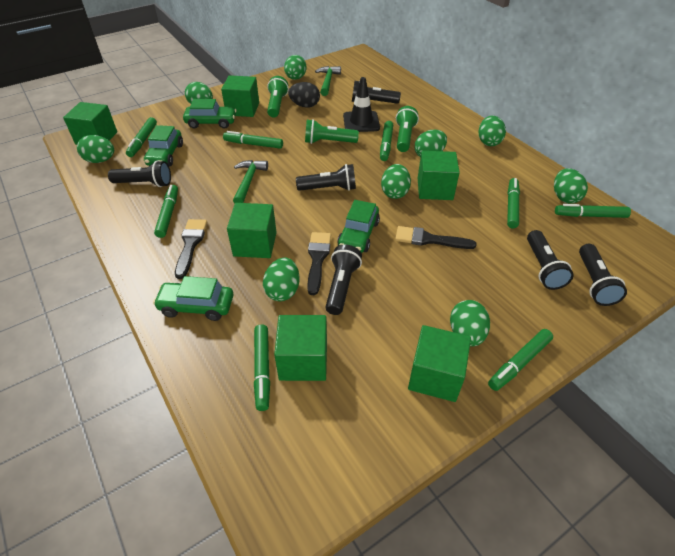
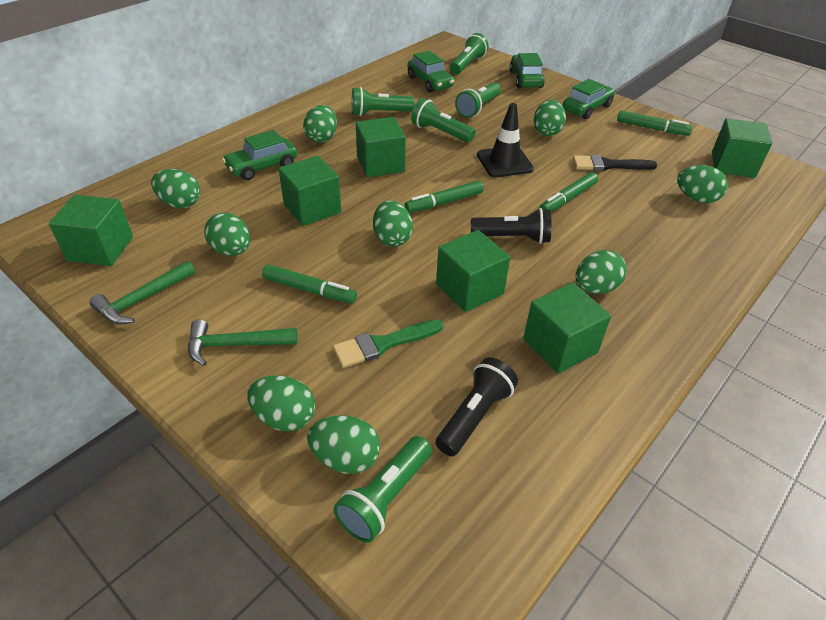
black brush: [175,219,207,279] [307,232,331,295] [395,226,476,249] = 3 -> [573,155,657,171] = 1
black egg: [288,82,320,108] = 1 -> none = 0
black flashlight: [108,160,171,187] [296,164,356,191] [325,245,362,315] [352,81,401,104] [527,230,574,290] [579,244,627,306] = 6 -> [435,357,518,456] [471,208,552,244] = 2
green brush: none = 0 -> [333,319,444,368] = 1
green flashlight: [267,76,289,118] [305,119,359,144] [396,106,419,152] = 3 -> [334,436,432,543] [352,87,415,116] [411,98,476,143] [450,33,489,74] [455,82,501,118] = 5
green marker: [126,117,157,157] [154,185,178,238] [223,131,283,149] [254,324,270,411] [380,121,393,161] [488,329,553,391] [507,178,520,228] [555,204,631,218] = 8 -> [262,265,357,304] [405,181,484,213] [539,172,598,212] [617,110,693,136] = 4

